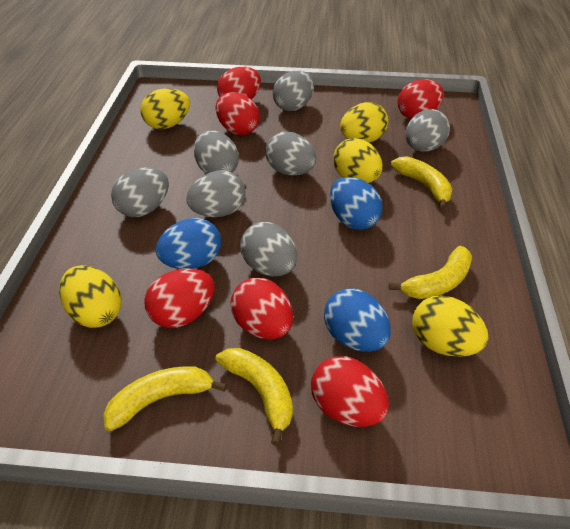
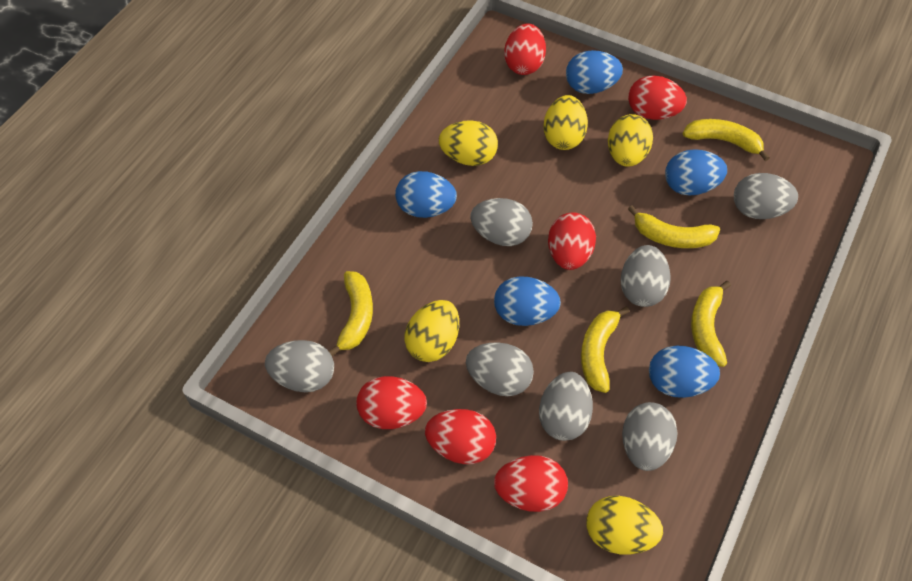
blue egg: [156,218,221,269] [324,288,391,352] [330,177,383,230] = 3 -> [395,171,457,218] [494,276,561,326] [566,50,623,94] [649,346,720,398] [665,149,727,196] = 5
yellow banana: [103,366,227,431] [216,348,293,446] [389,246,472,299] [391,156,452,210] = 4 -> [329,271,373,356] [581,306,630,393] [628,206,720,248] [683,119,770,161] [691,281,731,367] = 5

